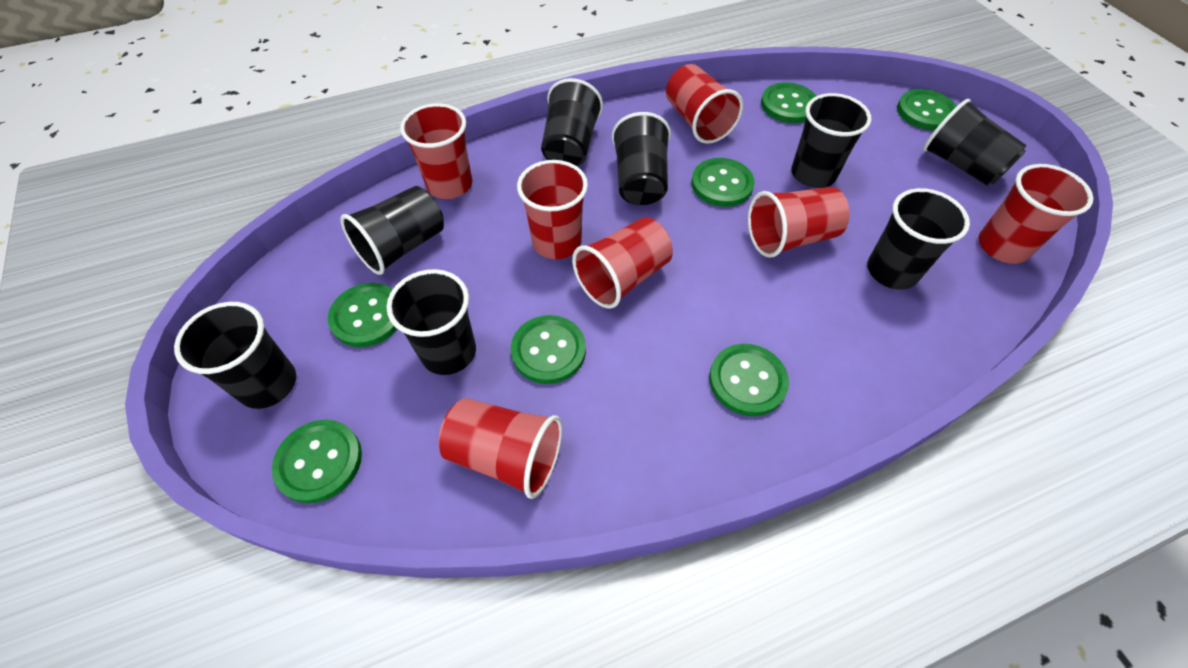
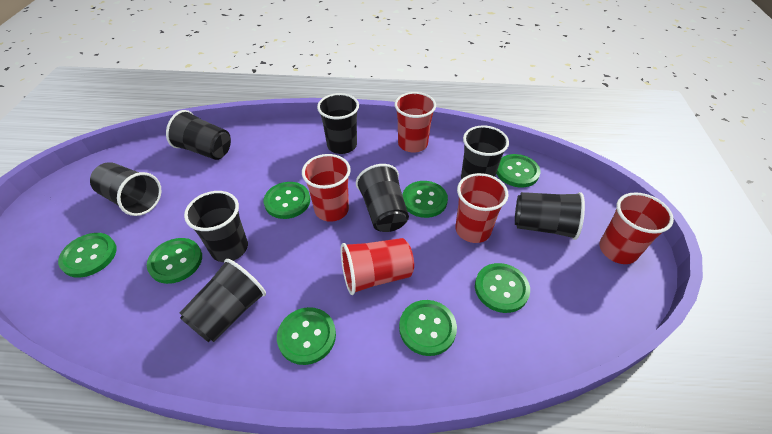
green button: [272,420,362,503] [328,283,397,347] [511,315,586,384] [691,158,754,207] [709,344,789,416] [761,82,816,123] [897,89,957,131] = 7 -> [58,233,117,278] [147,238,202,284] [264,182,310,219] [277,307,336,365] [399,300,457,356] [402,181,448,218] [475,263,530,313] [496,154,540,187] = 8
red cup: [400,103,472,199] [438,398,562,499] [517,160,588,259] [572,217,673,309] [666,64,743,144] [748,187,850,258] [978,164,1093,264] = 7 -> [302,154,351,222] [341,238,414,295] [395,92,436,152] [455,173,508,243] [599,192,674,264] = 5

